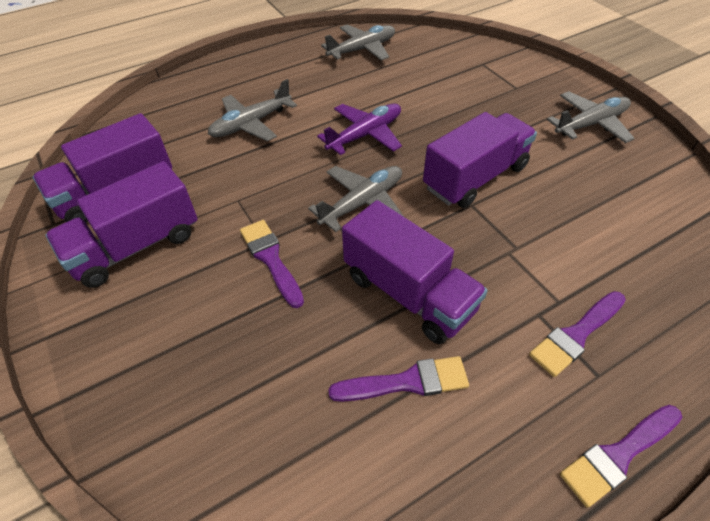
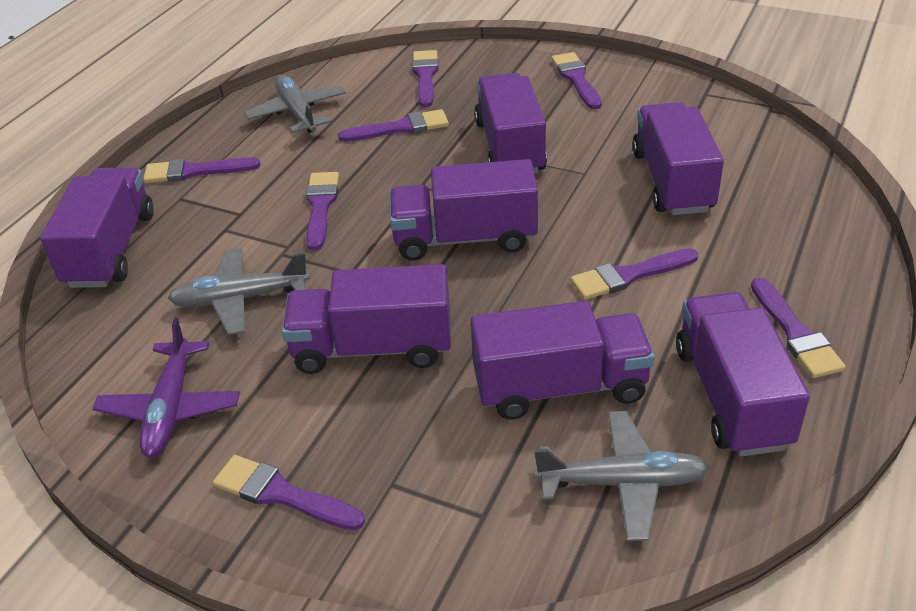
grey plane: [208,79,297,141] [308,166,404,232] [321,24,395,60] [547,91,635,143] = 4 -> [168,248,310,335] [244,75,346,133] [534,411,710,541] = 3
purple brush: [240,220,304,308] [328,356,469,402] [529,291,626,377] [560,405,682,508] = 4 -> [144,157,260,183] [213,455,365,530] [306,172,339,251] [338,109,449,142] [412,50,438,107] [552,52,602,109] [571,248,698,300] [751,277,846,378] = 8
purple truck: [33,113,172,223] [45,161,198,288] [342,200,488,344] [423,112,537,208] = 4 -> [40,167,154,288] [282,264,451,374] [389,159,538,261] [471,301,654,420] [474,73,547,174] [632,102,724,215] [676,292,810,457] = 7

